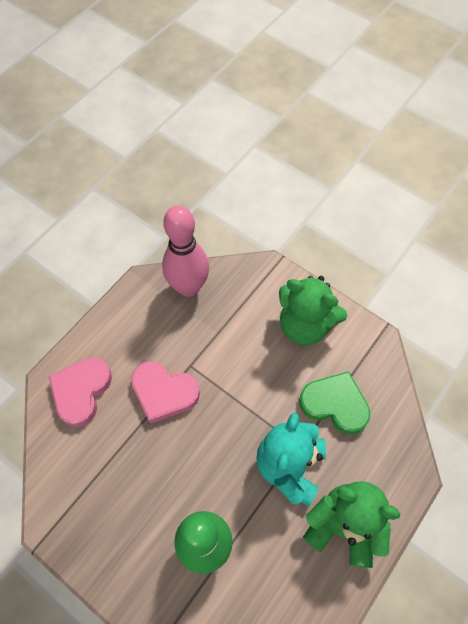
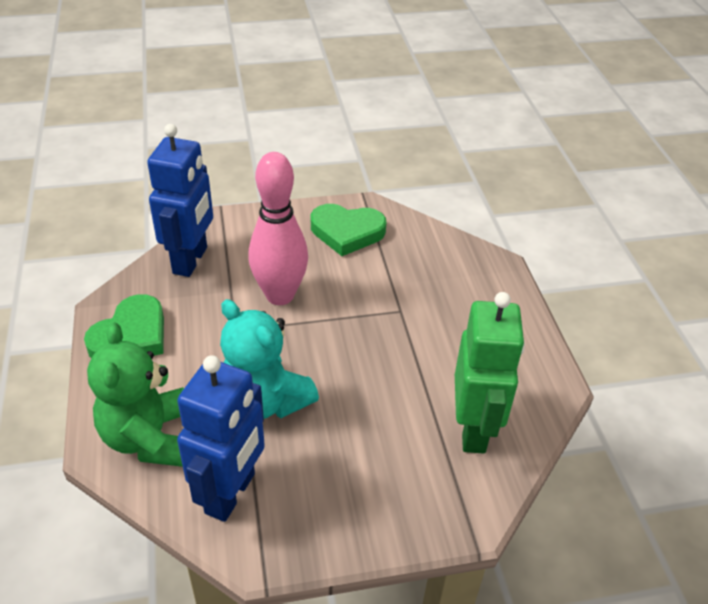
blue robot: none = 0 -> [147,124,213,277] [177,355,265,522] = 2
green bowling pin: [174,511,233,574] = 1 -> none = 0
green heart: [299,371,371,435] = 1 -> [84,294,164,358] [311,204,387,256] = 2
green robot: none = 0 -> [455,292,525,454] = 1
green teddy bear: [279,276,347,345] [303,481,400,568] = 2 -> [87,322,184,467] = 1
pink heart: [48,357,112,427] [131,361,200,424] = 2 -> none = 0

